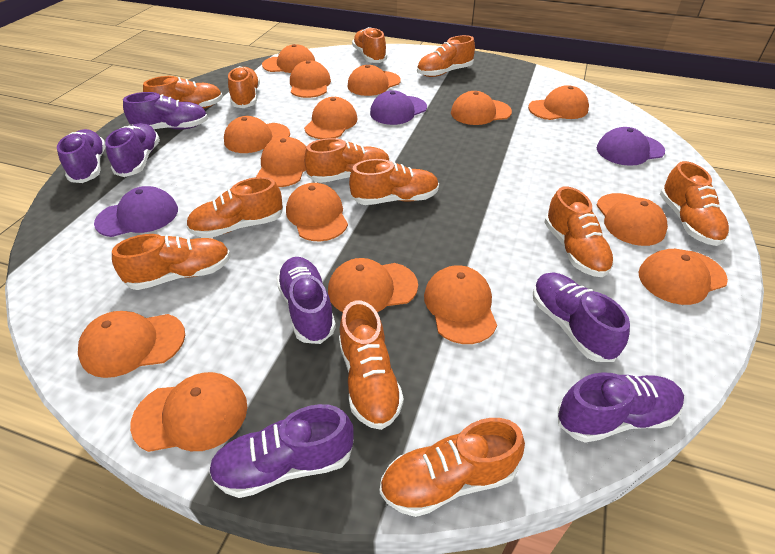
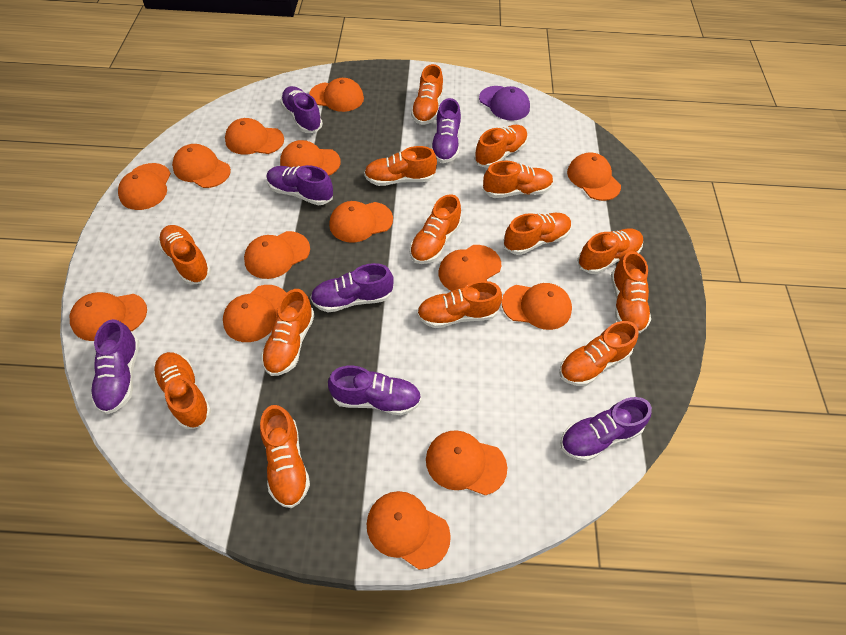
orange cap: [78,311,185,378] [130,372,247,452] [224,116,290,153] [256,137,306,187] [262,44,315,73] [286,183,348,241] [290,60,331,98] [304,97,357,139] [328,258,418,312] [347,65,401,96] [424,265,497,344] [451,91,512,125] [528,85,589,120] [596,193,668,246] [639,249,728,305] = 15 -> [70,292,147,341] [118,163,171,210] [172,144,231,188] [223,285,286,342] [225,118,284,155] [244,231,310,279] [280,140,341,176] [309,78,364,112] [329,201,393,243] [367,491,451,570] [426,430,507,495] [438,245,501,291] [502,283,572,330] [567,152,621,201] = 14
orange shoe: [112,234,231,290] [143,76,223,109] [186,177,283,238] [228,66,260,108] [304,138,390,183] [339,300,404,430] [349,159,439,205] [352,27,387,63] [380,418,525,517] [417,35,475,77] [544,186,614,277] [660,161,729,246] = 12 -> [153,352,211,429] [158,225,211,285] [260,405,310,508] [261,289,315,376] [364,146,437,186] [410,194,461,264] [411,64,443,125] [417,281,502,328] [474,125,528,168] [483,161,553,198] [503,213,572,255] [559,321,639,386] [577,229,643,274] [611,251,651,334] = 14
purple cap: [94,186,178,237] [370,90,427,125] [597,127,665,166] = 3 -> [479,86,530,121] = 1

